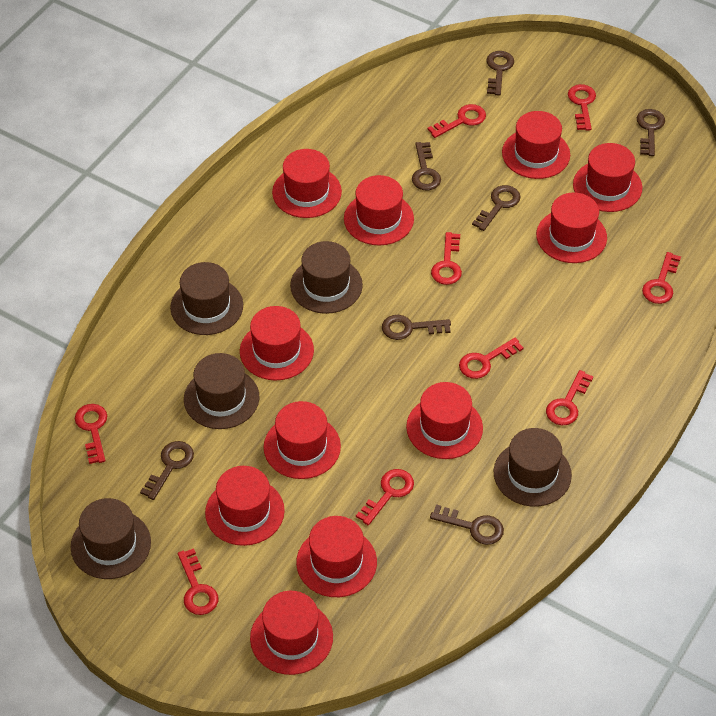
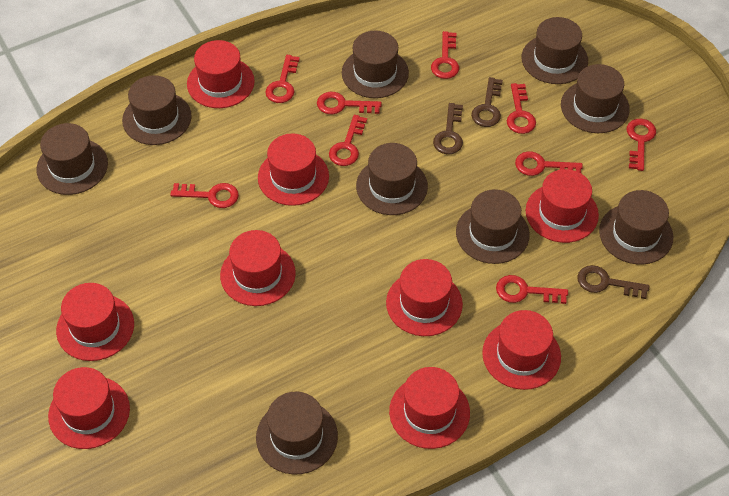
brown hat: [70,498,151,579] [170,262,243,335] [184,353,260,429] [290,241,363,314] [494,428,572,506] = 5 -> [36,123,108,195] [122,75,192,145] [256,392,338,474] [342,31,409,98] [356,143,428,215] [456,189,530,264] [522,17,588,84] [561,64,630,133] [599,190,673,264] = 9
brown key: [140,441,194,500] [382,315,451,340] [412,142,441,190] [430,504,504,545] [472,185,521,231] [486,51,514,96] [637,109,665,156] = 7 -> [433,103,463,154] [471,77,503,127] [577,265,649,299] = 3
red hat: [205,466,285,546] [240,306,314,381] [250,591,333,675] [264,401,341,479] [272,149,342,218] [296,516,377,597] [344,175,414,246] [406,382,483,459] [502,111,570,179] [536,192,607,263] [573,143,642,212] = 11 -> [48,367,130,449] [56,283,134,361] [187,40,255,108] [220,230,296,306] [258,133,329,206] [386,259,463,336] [389,367,470,449] [482,310,561,390] [526,169,599,243] = 9

